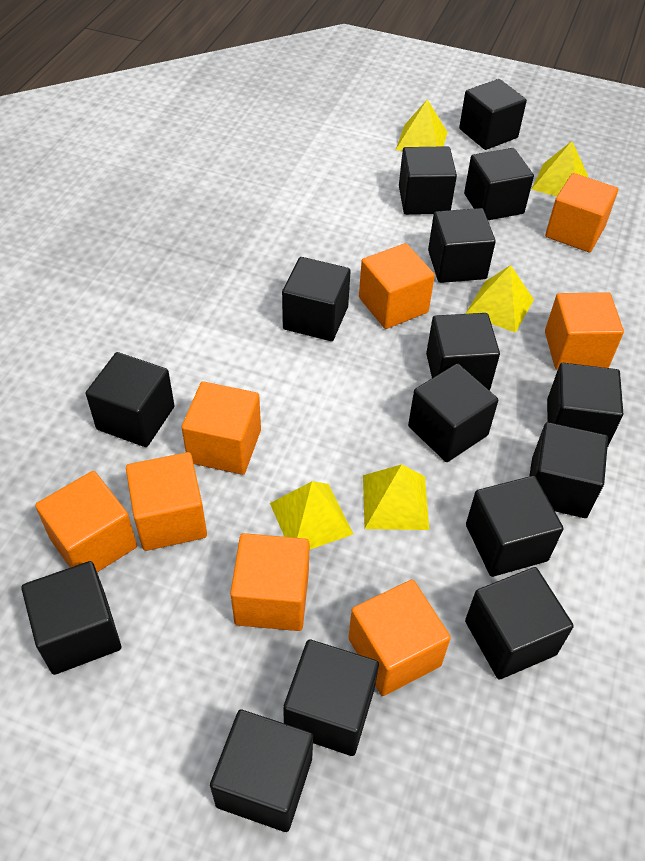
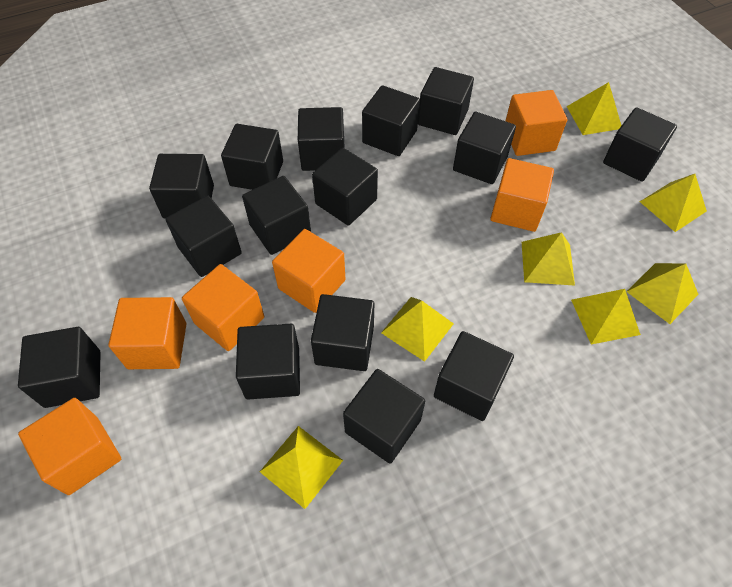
orange cube: [35,471,137,572] [126,452,207,551] [181,381,261,475] [230,533,310,631] [348,580,451,696] [359,243,435,329] [545,173,618,252] [545,292,624,370] = 8 -> [18,398,121,495] [108,297,186,369] [182,264,264,351] [272,229,345,313] [490,158,554,232] [506,90,567,156] = 6
yellow pyramid: [270,481,353,550] [363,464,429,530] [396,99,448,151] [465,265,534,333] [531,141,588,196] = 5 -> [260,426,343,509] [381,297,454,362] [522,232,575,286] [566,82,622,135] [571,289,641,344] [626,263,698,324] [640,174,707,232] = 7

